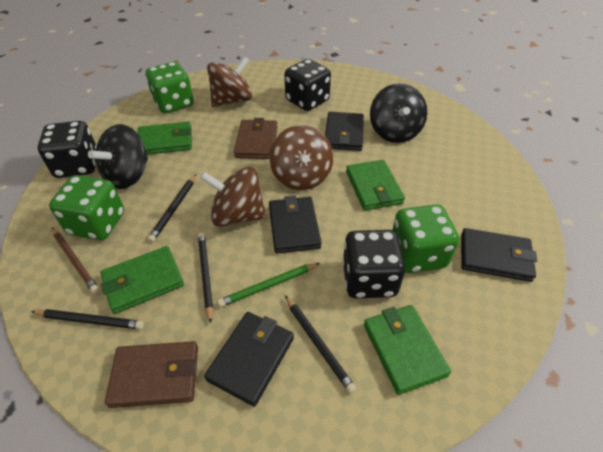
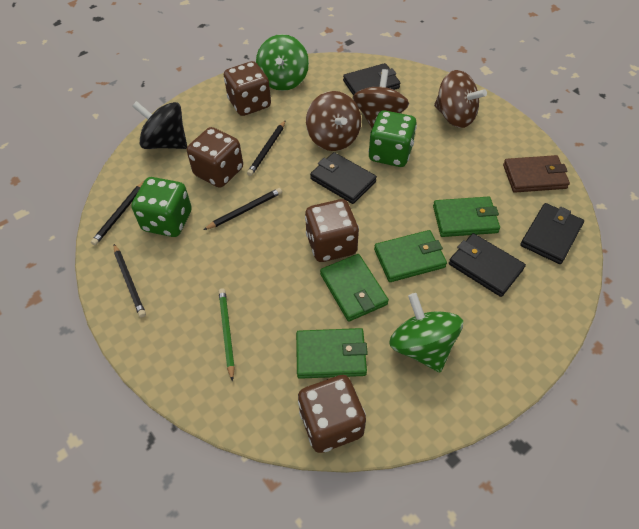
black dice: [37,121,96,178] [284,59,331,111] [342,230,406,298] = 3 -> none = 0
black spinning top: [88,124,148,189] [370,83,427,143] = 2 -> [132,101,187,149] = 1
brown dice: none = 0 -> [187,127,243,188] [224,61,271,116] [298,375,366,453] [305,199,359,262] = 4
brown pencil: [52,228,99,293] = 1 -> none = 0
brown wallet: [105,341,198,408] [234,118,278,159] = 2 -> [503,155,570,193] = 1
green dice: [49,175,124,240] [146,62,194,113] [392,204,459,273] = 3 -> [131,177,192,237] [368,110,417,167] = 2
green spinning top: none = 0 -> [256,34,309,91] [389,293,463,372] = 2

